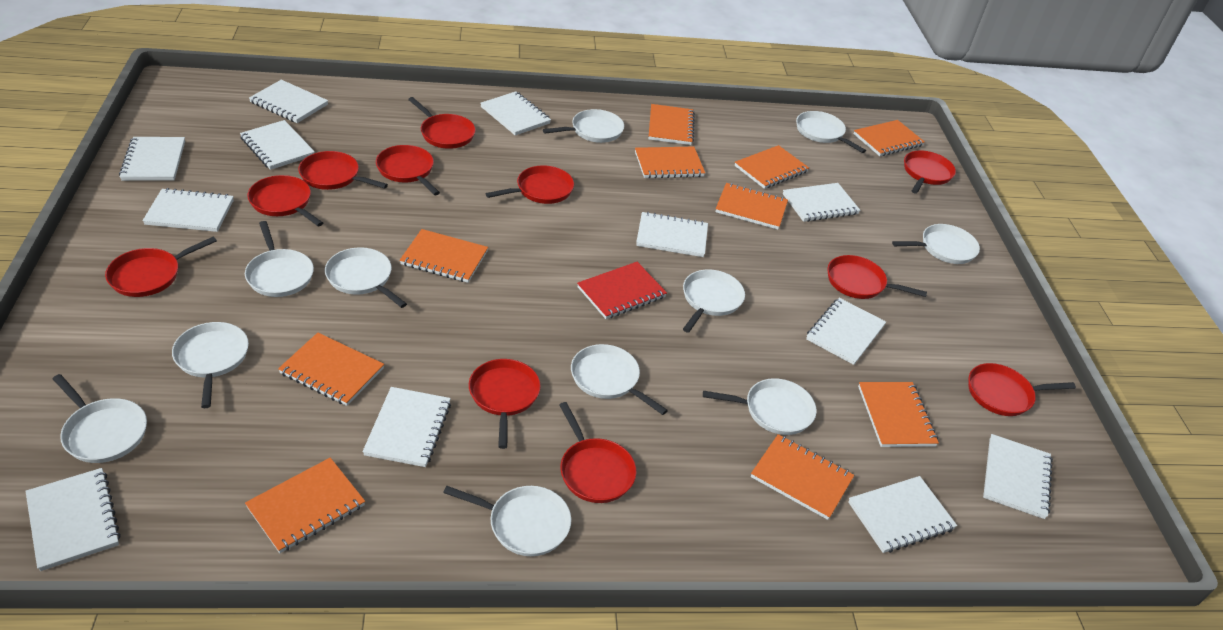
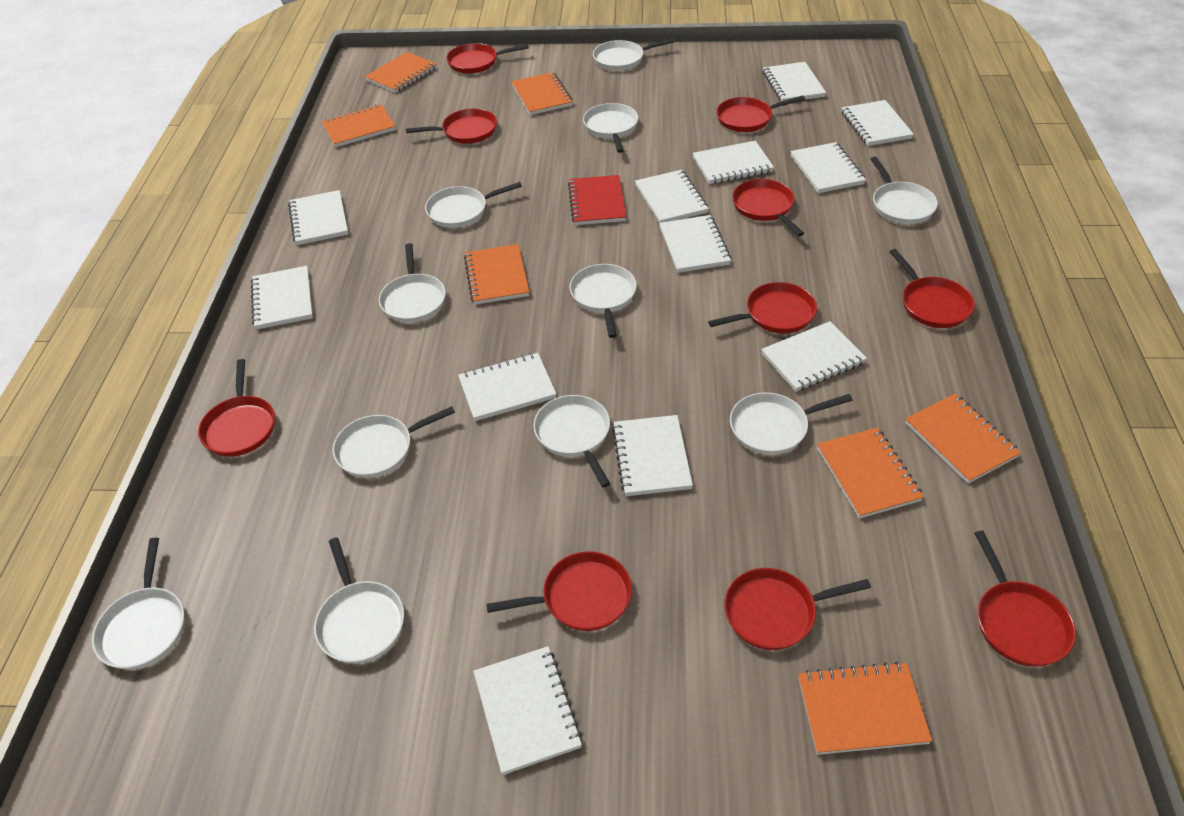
orange notebook: [245,458,365,553] [278,333,384,406] [400,229,488,283] [635,147,705,178] [649,104,695,145] [716,183,788,230] [735,145,809,189] [751,434,854,520] [854,120,925,156] [858,382,939,447] = 10 -> [322,105,396,147] [365,52,437,93] [464,244,529,305] [512,72,573,115] [798,662,932,755] [817,427,924,519] [905,394,1021,484] = 7
red pan: [105,237,217,297] [247,175,323,226] [298,151,388,190] [376,145,440,195] [408,97,476,149] [469,359,541,449] [486,165,574,204] [559,402,637,503] [827,255,927,299] [904,150,956,194] [968,363,1076,416] = 11 -> [198,359,275,457] [406,108,497,144] [446,43,529,74] [486,551,632,631] [708,282,817,333] [716,95,805,132] [724,568,871,650] [732,179,804,236] [890,249,975,328] [974,531,1076,667] = 10

